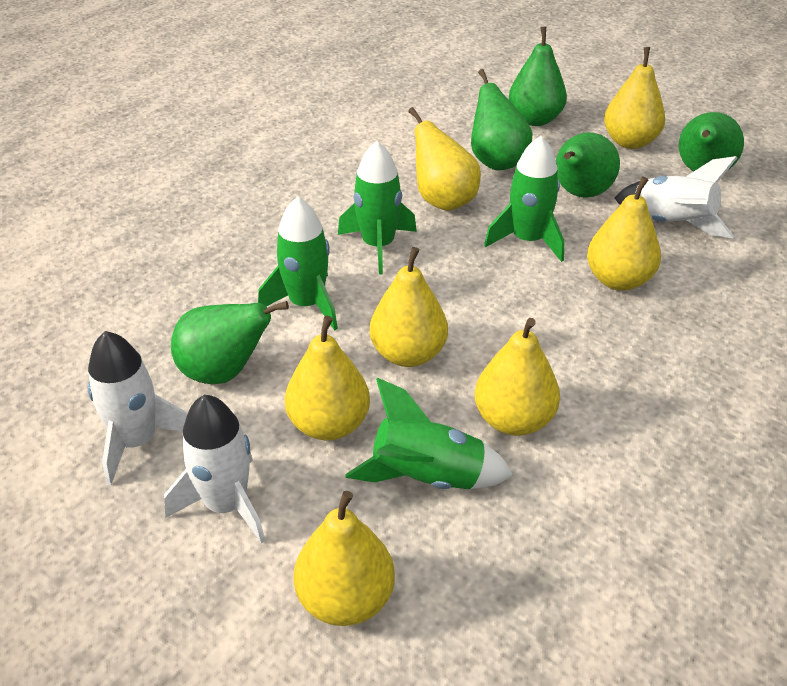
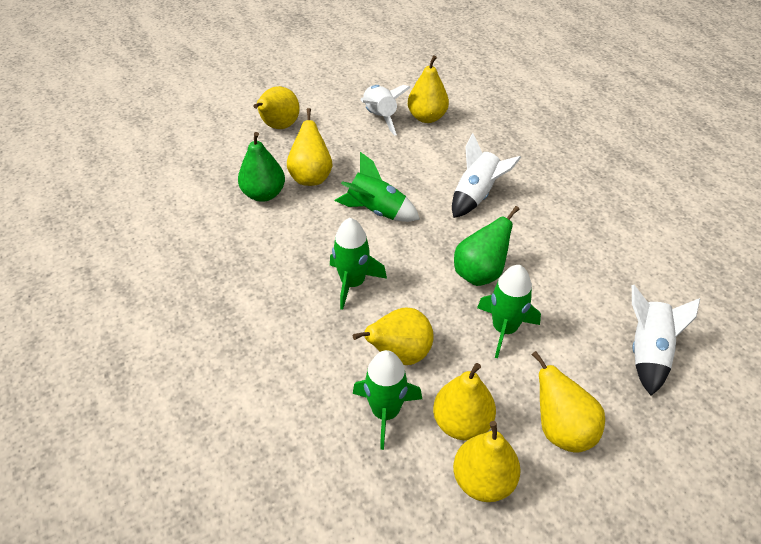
green pear: [171,301,289,384] [471,69,532,170] [509,26,567,126] [556,133,620,198] [679,112,744,171] = 5 -> [238,132,285,202] [454,206,519,286] = 2

